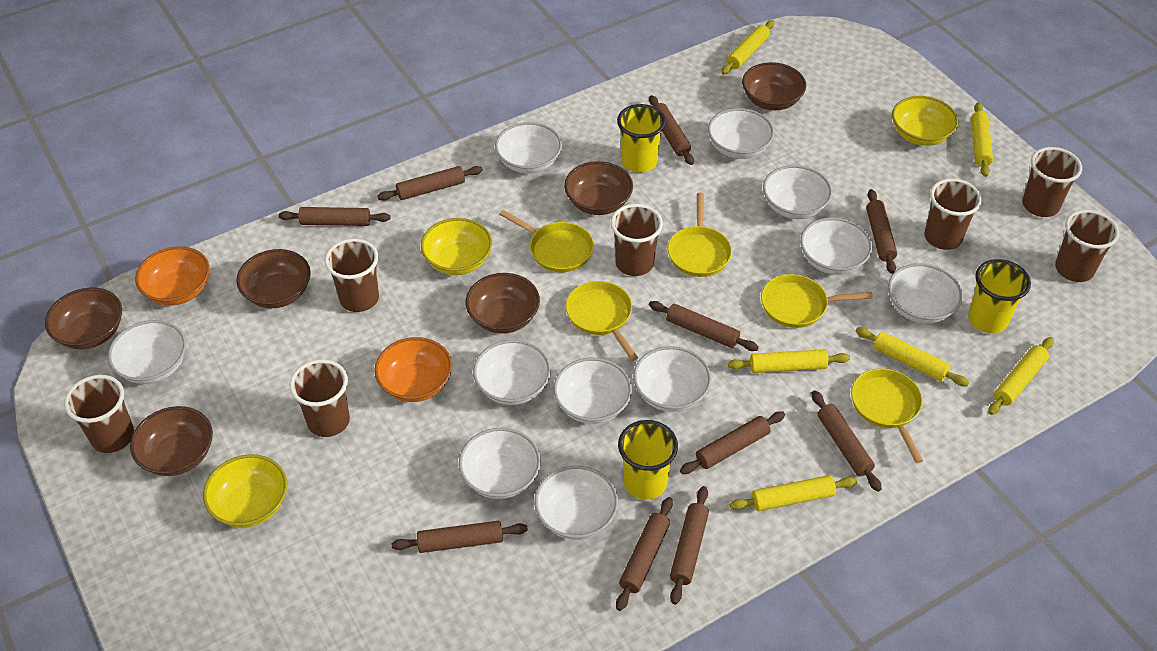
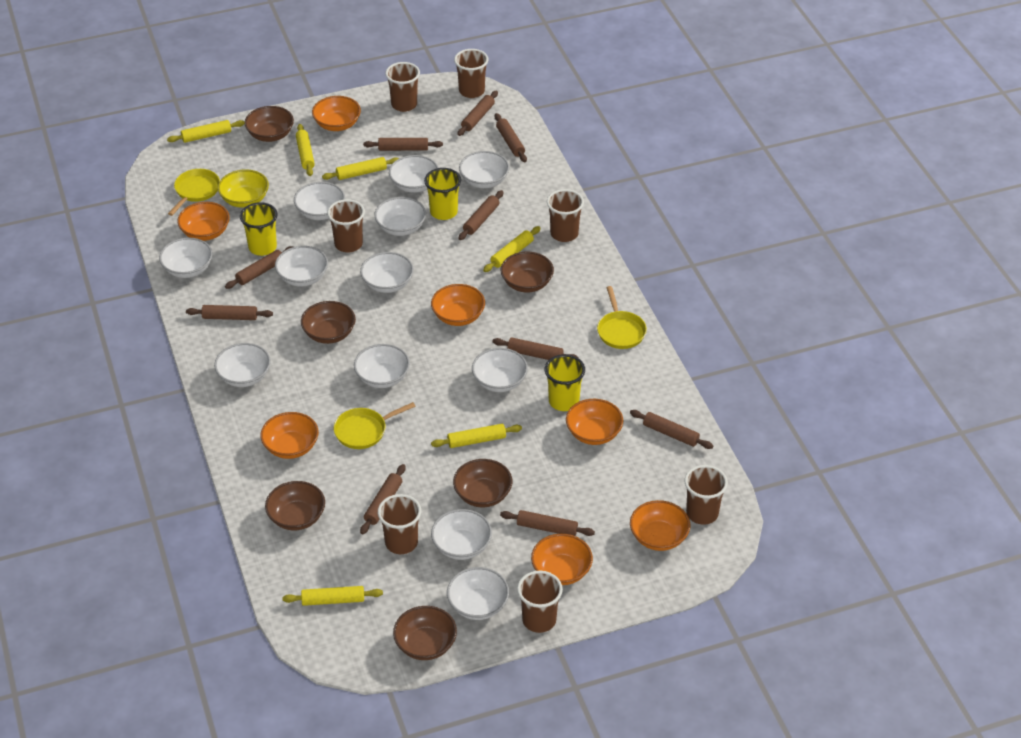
orange bowl: [135,246,210,305] [374,337,452,402] = 2 -> [177,202,230,241] [260,412,319,459] [312,96,361,131] [431,284,485,326] [531,534,593,585] [566,399,623,445] [630,500,690,551] = 7
white bowl: [108,320,186,384] [459,428,541,499] [473,340,551,405] [495,122,562,174] [534,466,618,540] [553,358,632,424] [633,346,711,412] [708,108,774,159] [763,165,832,219] [800,217,872,275] [888,263,963,324] = 11 -> [159,238,212,278] [214,343,271,387] [275,246,328,286] [294,182,345,220] [354,344,410,388] [360,252,414,293] [374,197,426,236] [389,155,439,193] [431,509,492,560] [447,567,509,620] [459,151,509,188] [472,348,528,392] = 12
yellow bowl: [203,454,287,528] [421,218,492,275] [892,96,958,146] = 3 -> [218,169,269,208] = 1
yellow pan: [499,210,594,272] [566,281,638,361] [668,193,732,277] [761,274,873,328] [851,368,923,463] = 5 -> [168,169,220,216] [334,402,416,449] [597,286,647,349] = 3

